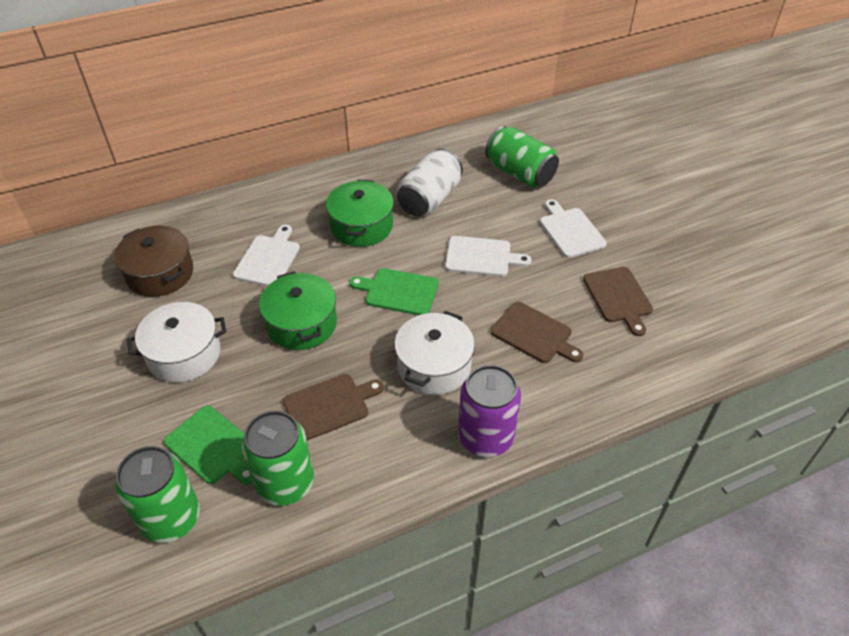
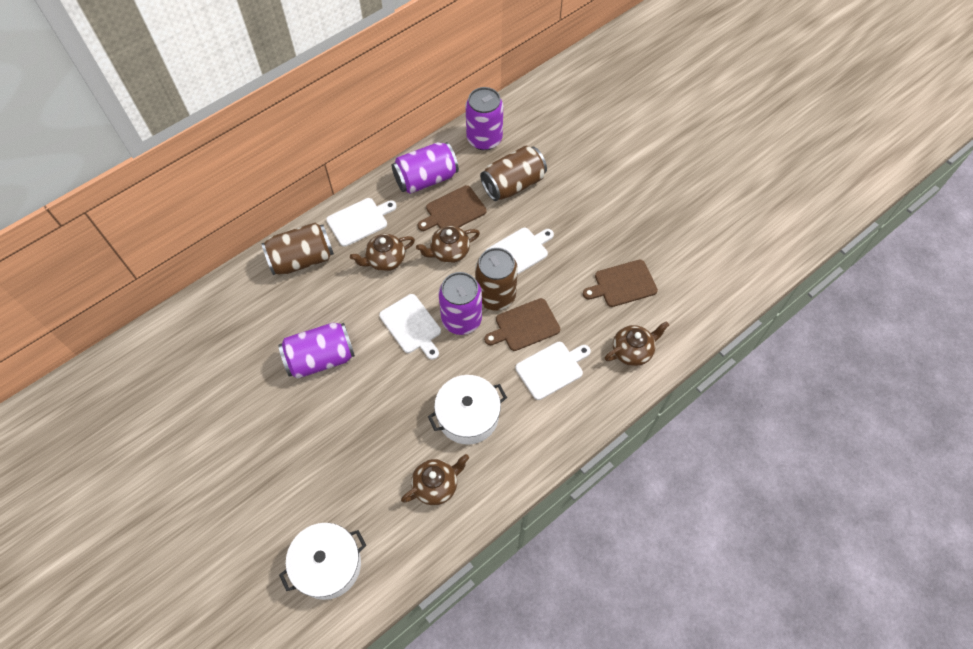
brown can: none = 0 -> [261,223,334,275] [475,248,518,311] [480,145,547,201] = 3
brown pot: [114,225,193,297] = 1 -> none = 0
brown teapot: none = 0 -> [350,234,415,271] [401,454,469,505] [416,226,480,263] [605,321,669,366] = 4
green can: [115,446,200,543] [242,411,314,506] [485,126,559,188] = 3 -> none = 0
green cutting board: [164,406,253,485] [349,268,439,315] = 2 -> none = 0
green pot: [259,271,337,350] [326,180,394,247] = 2 -> none = 0
purple can: [458,365,521,457] = 1 -> [278,323,355,379] [392,142,459,194] [438,272,482,335] [465,87,503,150] = 4
white can: [397,148,463,217] = 1 -> none = 0
white cutting board: [233,225,300,286] [445,236,532,277] [540,199,607,258] = 3 -> [326,198,397,247] [379,294,441,360] [486,228,554,275] [515,342,591,400] = 4

